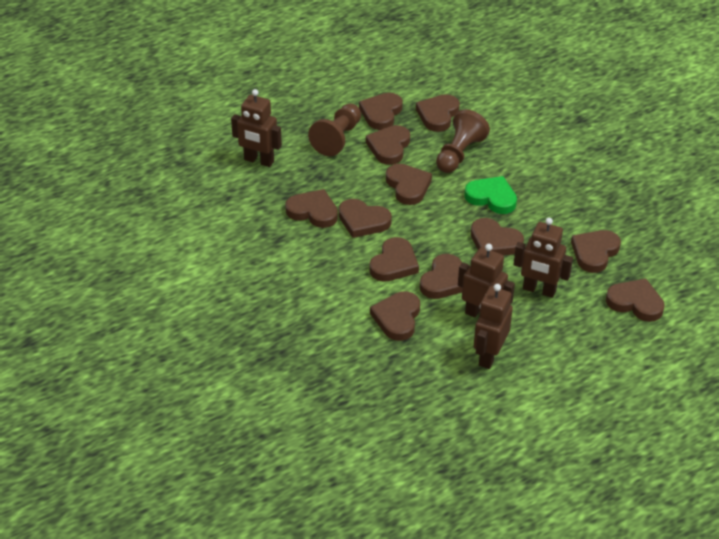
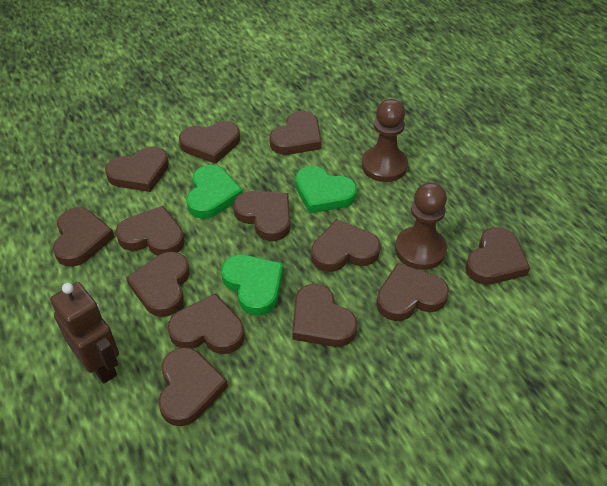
brown heart: [285,189,338,228] [339,199,392,238] [359,93,403,130] [366,125,410,165] [369,237,419,282] [370,291,420,341] [386,164,432,205] [416,94,460,132] [420,254,462,299] [471,218,524,256] [571,230,621,273] [606,279,665,322] = 12 -> [53,207,114,267] [105,147,169,192] [115,206,184,256] [126,252,190,317] [158,347,228,426] [168,293,244,354] [179,121,240,164] [233,191,290,241] [270,111,322,155] [292,284,357,347] [311,219,380,272] [376,263,449,321] [465,227,530,285] = 13
brown robot: [231,89,282,167] [458,244,515,318] [474,284,513,369] [514,218,573,298] = 4 -> [50,282,119,384] = 1
green heart: [464,176,517,214] = 1 -> [187,165,243,219] [221,255,283,315] [295,166,357,214] = 3

